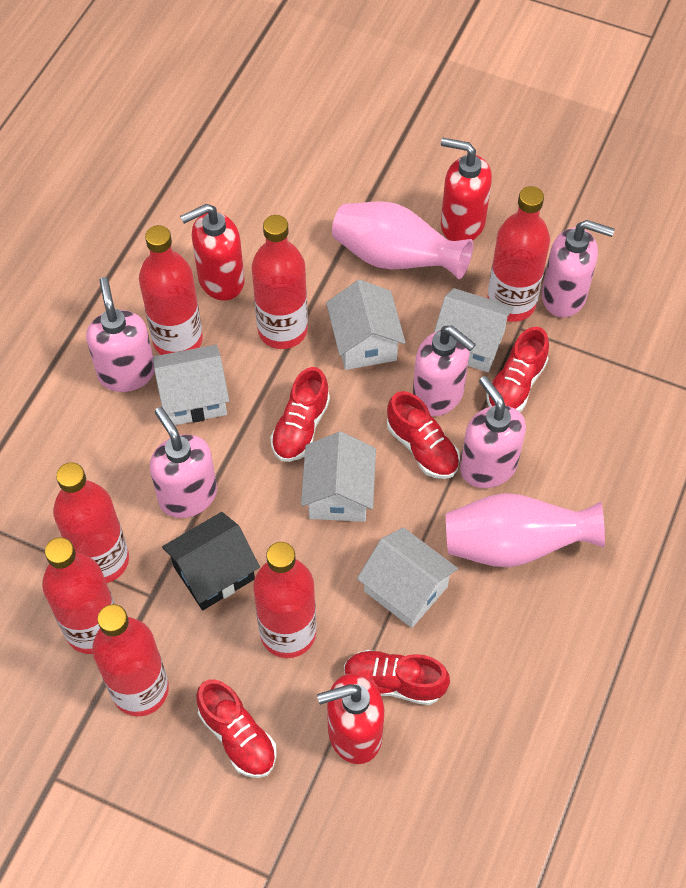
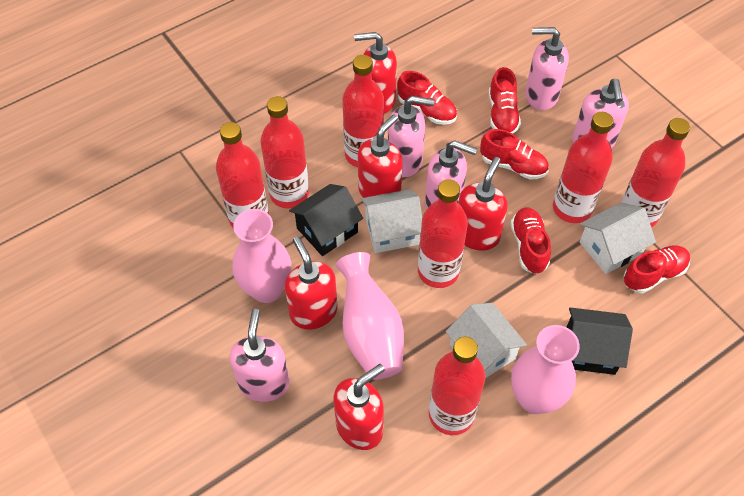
black house: [162,512,260,610] = 1 -> [289,184,363,256] [567,307,633,375] = 2
pink vase: [332,201,473,279] [446,493,605,567] = 2 -> [232,209,291,303] [336,252,404,380] [511,325,580,414] = 3
red soap dispenser: [180,204,245,301] [317,673,384,764] [441,138,492,241] = 3 -> [285,237,337,330] [334,364,385,450] [354,32,397,114] [358,114,403,198] [458,157,508,251] = 5
white house: [153,345,229,425] [301,432,376,522] [326,280,406,370] [357,527,458,628] [434,288,514,372] = 5 -> [361,189,422,253] [446,303,527,378] [580,202,656,274] = 3

